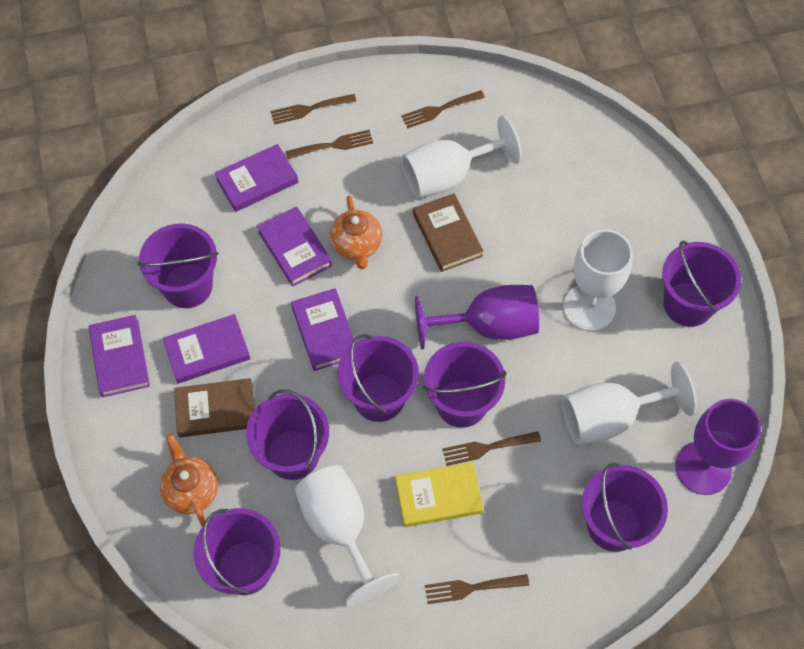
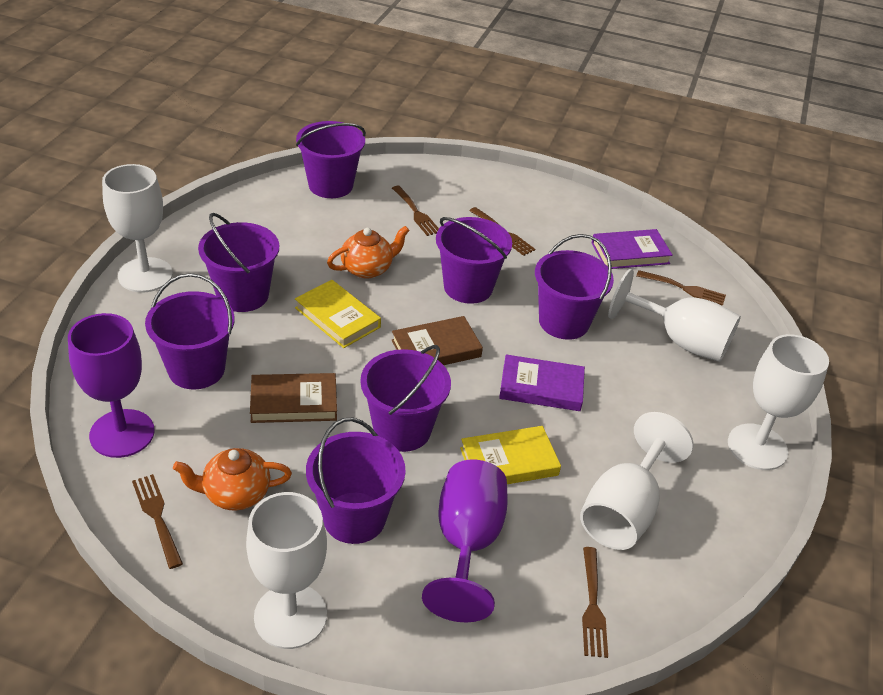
purple book: [89,315,150,397] [163,314,250,383] [215,144,298,212] [257,206,332,287] [291,288,354,371] = 5 -> [499,354,585,411] [592,229,673,269] = 2
white goblet: [295,465,400,606] [401,116,522,199] [562,362,697,445] [563,229,633,331] = 4 -> [102,164,173,293] [246,492,327,649] [580,412,694,550] [608,269,741,362] [728,334,829,470] = 5
yellow book: [395,462,484,527] = 1 -> [295,280,381,348] [460,426,561,484] = 2

